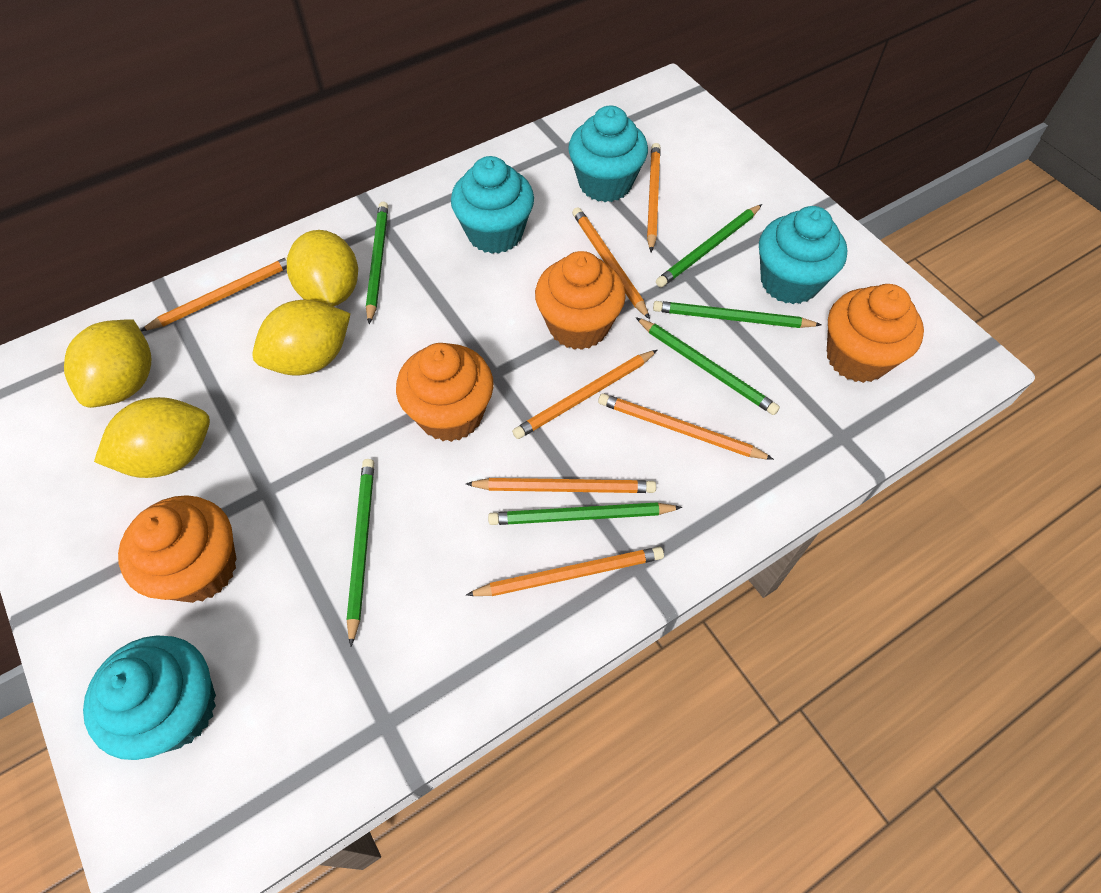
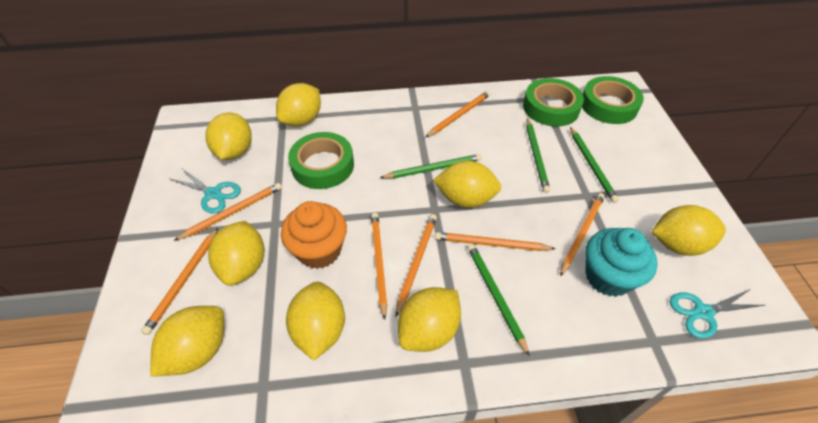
green pencil: [347,459,374,647] [366,202,388,324] [488,502,682,525] [636,317,780,415] [653,301,821,328] [656,204,762,287] = 6 -> [380,154,482,178] [467,244,530,356] [526,118,550,193] [570,127,619,203] = 4
green tape: none = 0 -> [288,132,354,189] [523,78,584,126] [582,76,644,124] = 3
orange cupcake: [118,495,237,603] [396,343,494,442] [535,251,626,350] [827,284,924,383] = 4 -> [281,201,347,269] = 1
turquoise cupcake: [83,635,216,760] [451,156,534,254] [568,106,648,202] [759,206,847,304] = 4 -> [585,228,658,297] = 1
turquoise scissors: none = 0 -> [170,169,241,214] [669,289,765,339] = 2
yellow lemon: [64,319,151,408] [94,397,210,478] [252,300,351,375] [287,230,358,307] = 4 -> [150,306,224,377] [205,112,252,160] [208,221,264,286] [276,83,321,126] [286,282,345,361] [398,287,461,352] [433,161,501,208] [652,205,726,256] = 8

